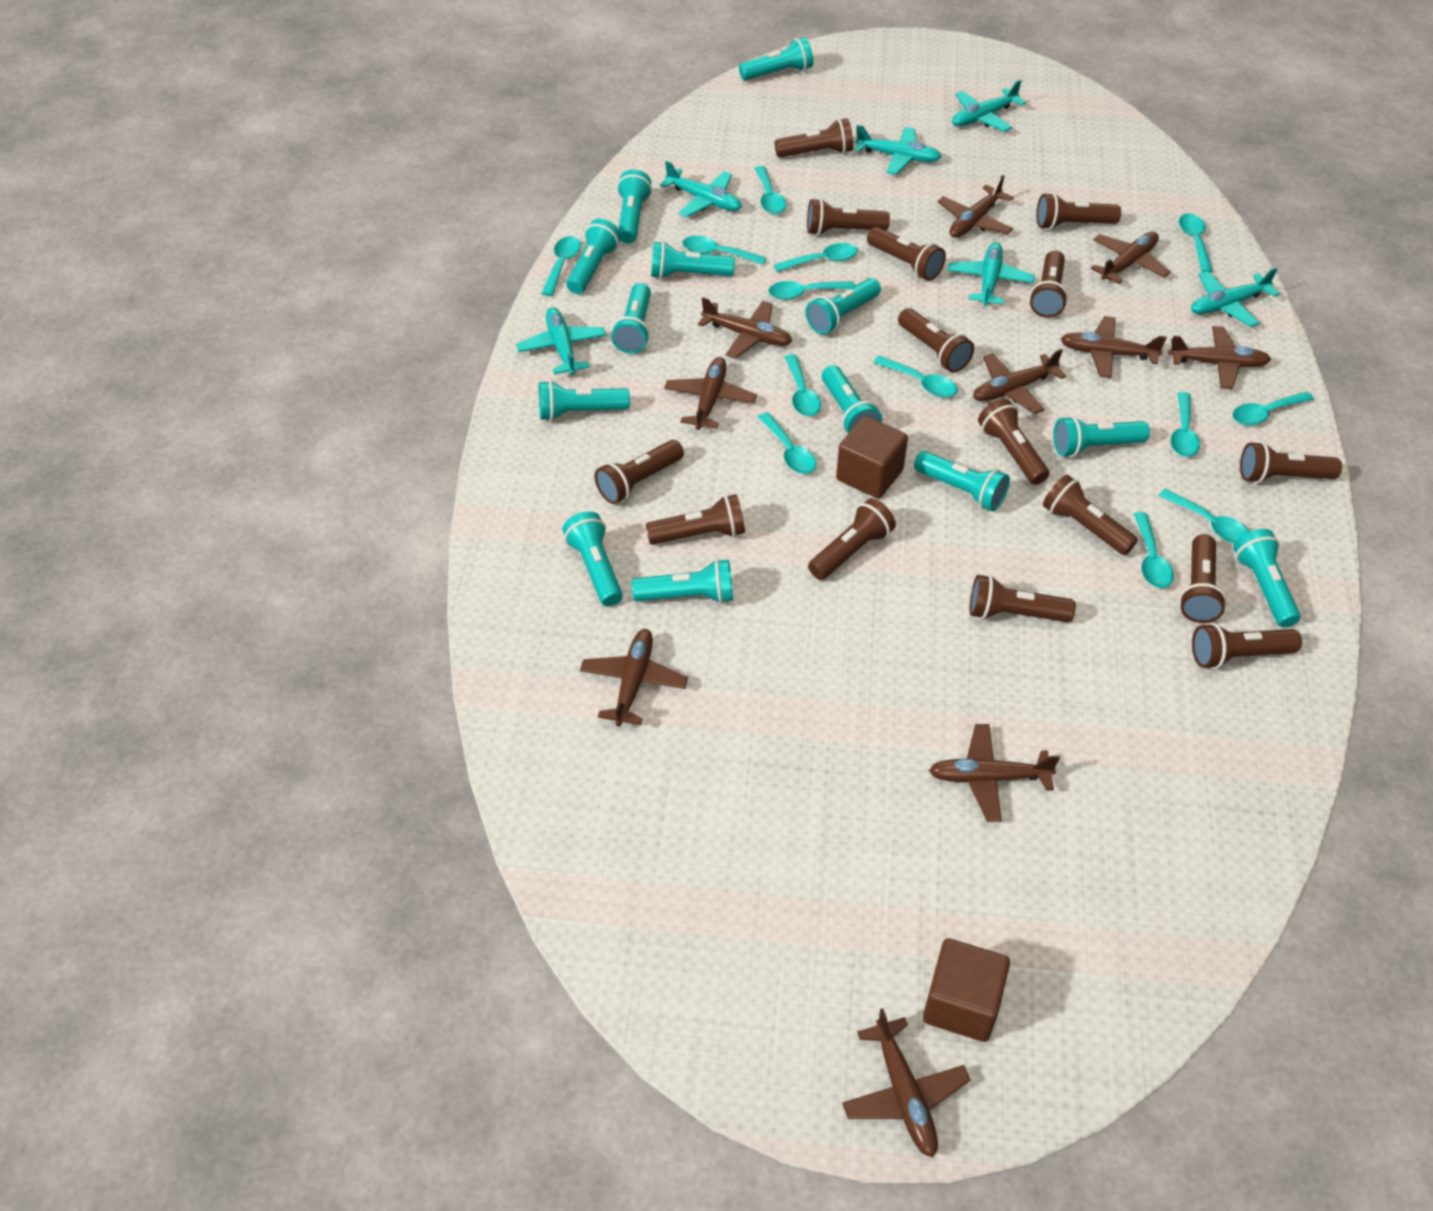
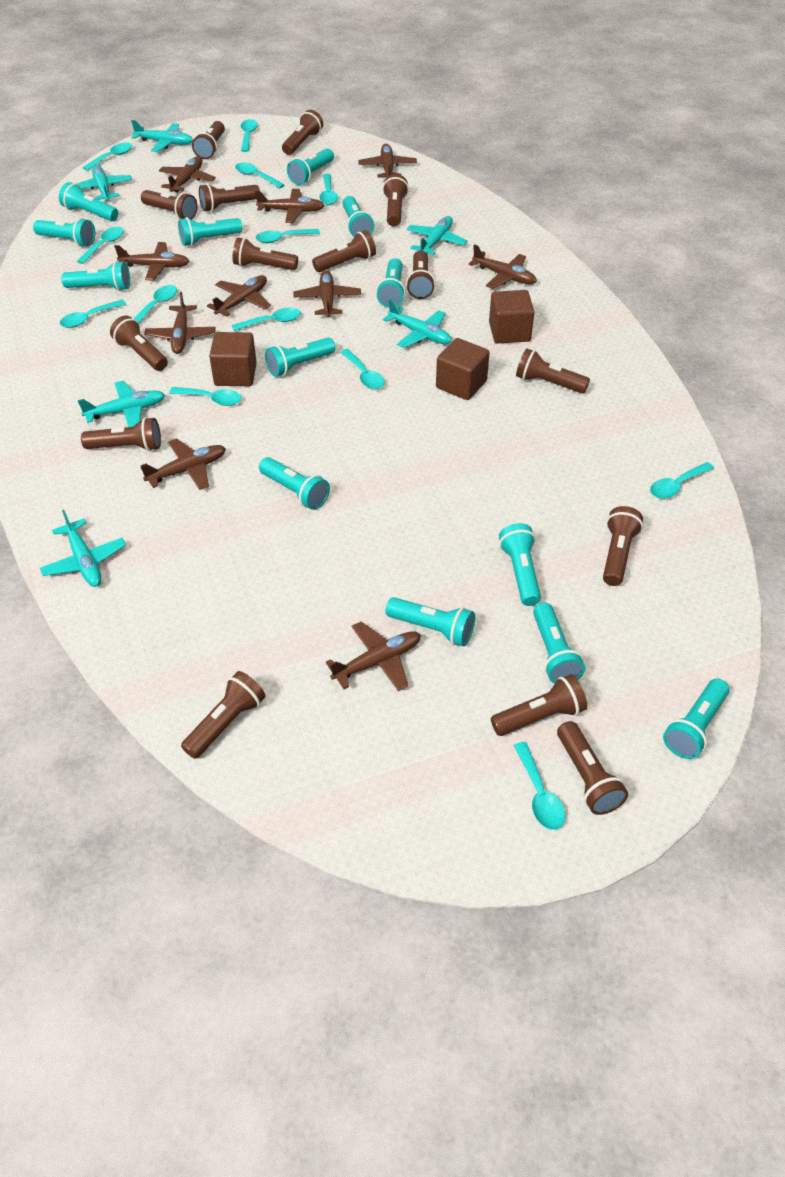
brown cube: [836,416,908,499] [923,938,1010,1042] = 2 -> [209,332,257,386] [436,338,490,400] [489,290,534,344] = 3

